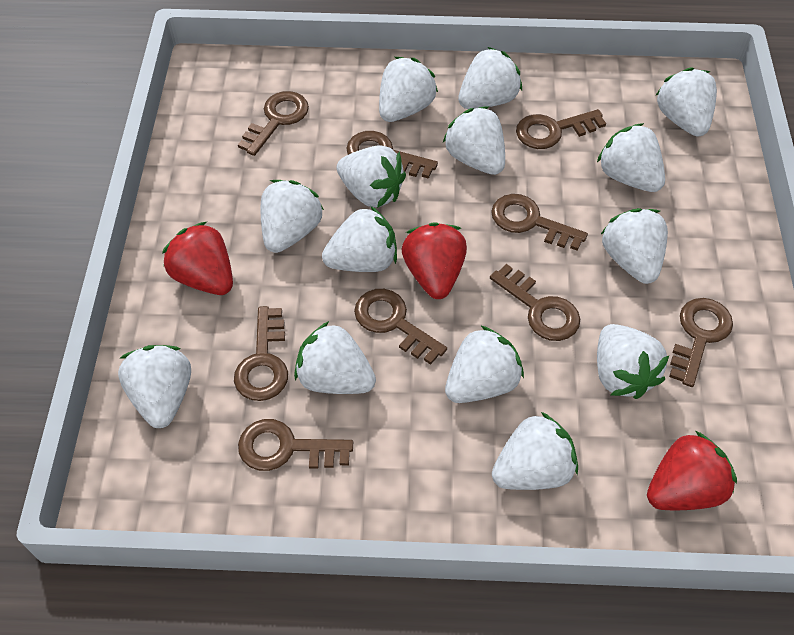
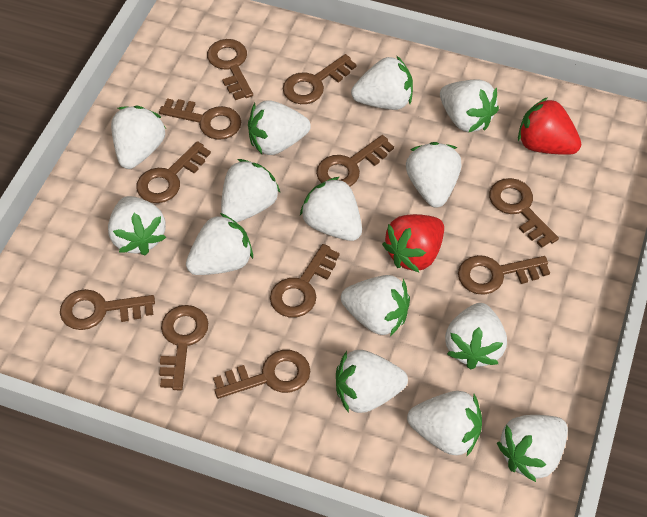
brown key: [234,306,288,401] [238,91,309,156] [238,419,353,471] [346,131,438,179] [354,289,447,365] [490,264,580,341] [491,194,588,251] [516,109,606,149] [669,298,733,387] = 9 -> [60,289,155,330] [136,141,211,203] [159,98,241,140] [159,305,208,390] [207,39,253,100] [213,350,310,399] [270,244,340,318] [283,54,357,104] [316,135,394,187] [458,255,550,295] [489,178,559,248] = 11
red strawberry: [162,222,233,295] [402,222,467,299] [647,431,737,510] = 3 -> [382,214,444,272] [518,97,581,155] = 2

